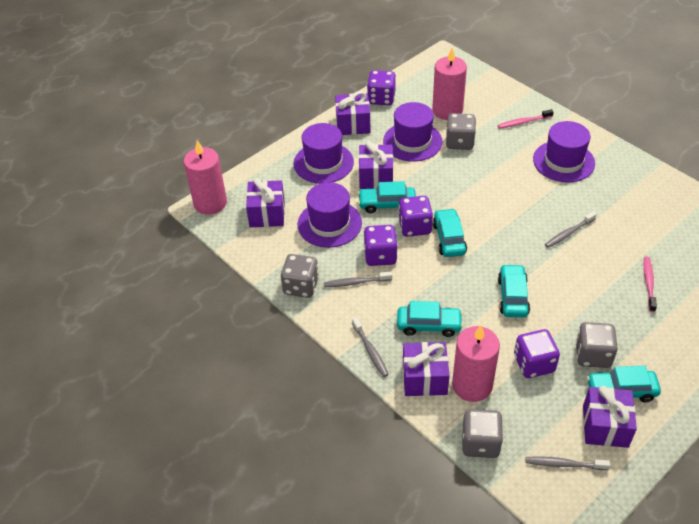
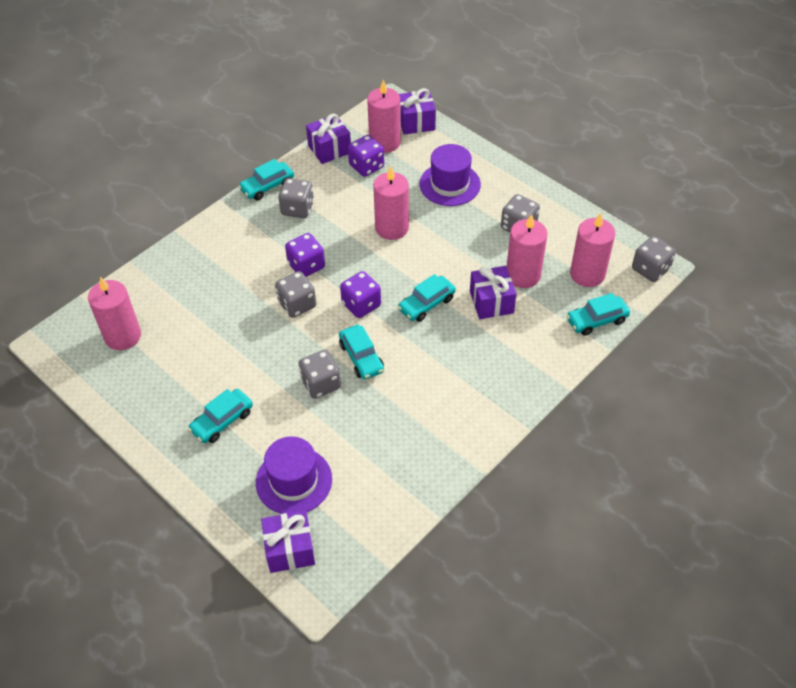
grey dice: [281,254,319,298] [446,113,476,150] [462,409,503,458] [575,322,618,368] = 4 -> [275,271,316,318] [278,178,314,218] [299,350,341,399] [501,194,540,232] [632,236,676,282] = 5
grey toothbrush: [324,272,392,287] [352,317,389,377] [526,456,610,470] [545,212,597,248] = 4 -> none = 0
pink candle: [183,140,227,215] [432,48,467,120] [452,325,500,402] = 3 -> [88,277,141,350] [367,80,401,153] [373,166,409,240] [507,214,547,288] [570,213,615,287] = 5
pink toothbrush: [497,109,554,129] [643,257,657,312] = 2 -> none = 0
purple dice: [364,225,398,266] [367,70,396,105] [398,196,433,237] [514,329,560,378] = 4 -> [285,233,325,277] [340,271,381,318] [348,135,384,177] = 3
purple gift: [246,178,285,227] [335,91,371,135] [359,141,393,189] [403,342,450,396] [583,386,637,448] = 5 -> [261,510,315,573] [306,114,351,164] [399,88,436,135] [470,266,516,319] = 4
purple hat: [293,123,354,184] [298,182,362,248] [383,102,443,162] [533,121,595,182] = 4 -> [256,436,332,514] [420,144,481,206] = 2

